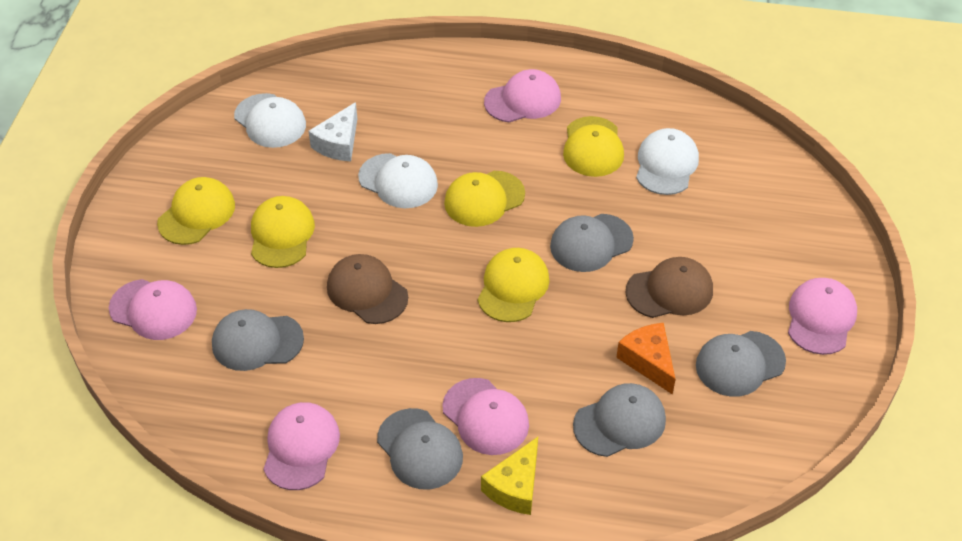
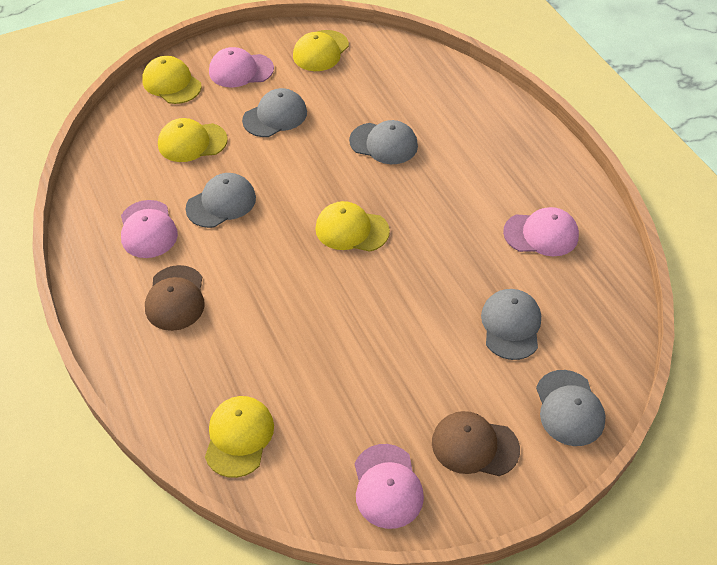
orange cheese: [616,323,676,395] = 1 -> none = 0
pink cap: [109,279,197,340] [263,402,340,490] [442,378,529,455] [484,69,561,122] [788,278,857,355] = 5 -> [121,200,178,258] [209,47,274,87] [355,444,424,529] [503,207,579,256] = 4
white cap: [234,93,306,148] [358,153,438,208] [636,128,699,195] = 3 -> none = 0
white cheese: [309,102,357,162] = 1 -> none = 0
yellow cheese: [481,437,538,515] = 1 -> none = 0

